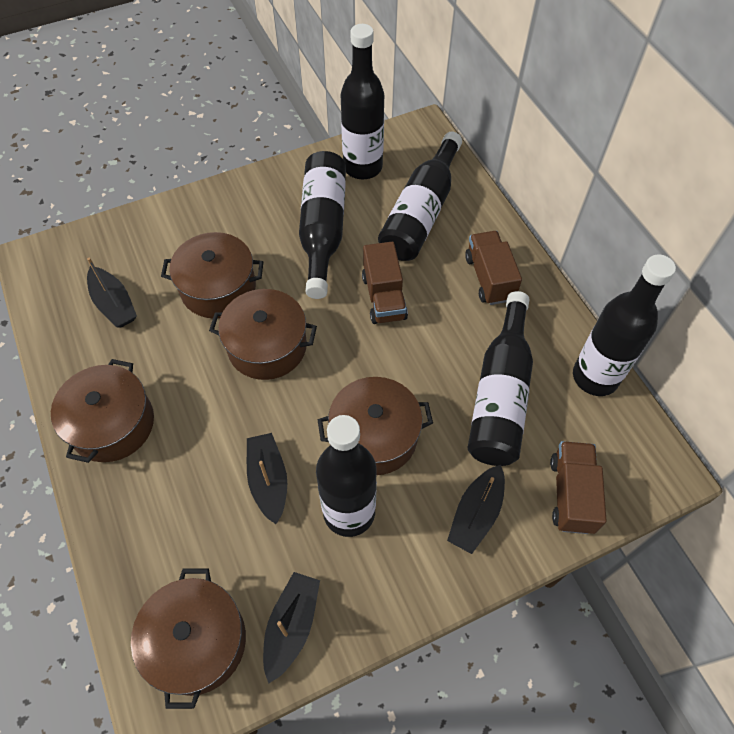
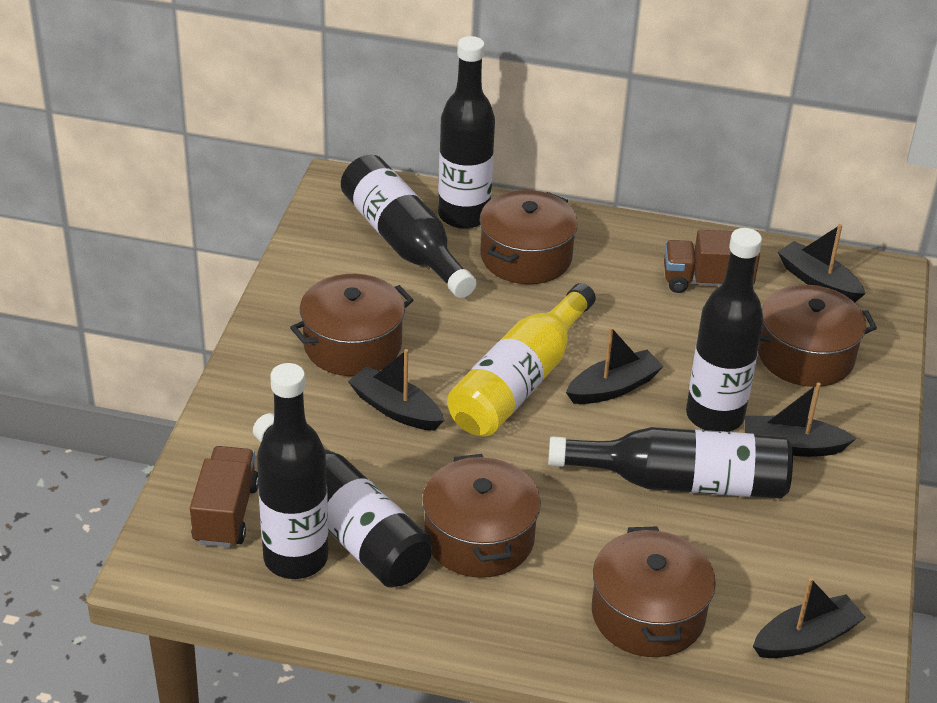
black boat: [87,258,137,328] [247,433,287,524] [263,572,320,684] [447,465,505,554] = 4 -> [348,349,444,431] [566,327,664,404] [745,383,857,457] [753,577,866,658] [778,224,866,302] = 5
brown truck: [362,242,408,324] [465,231,522,305] [550,441,607,534] = 3 -> [190,446,259,547] [664,230,760,293] = 2
yellow bottle: none = 0 -> [447,283,596,437] = 1

